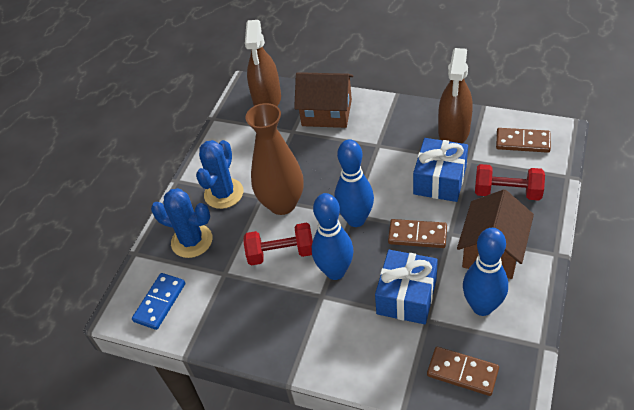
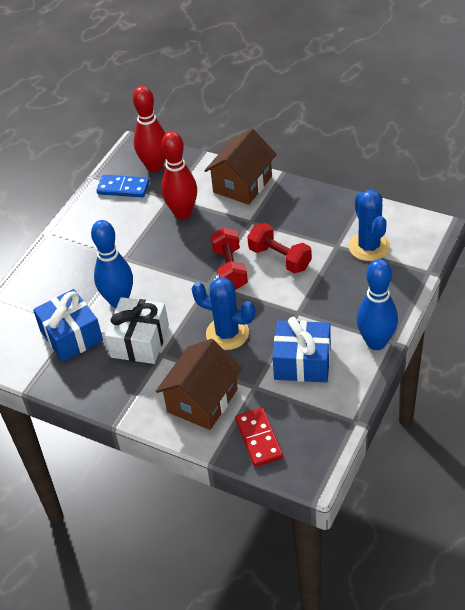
blue bowling pin: [312,193,354,280] [334,140,374,227] [463,228,508,316] = 3 -> [91,220,133,308] [357,259,398,350] = 2
brown domino: [388,219,447,248] [427,347,499,396] [496,128,551,153] = 3 -> none = 0
brown spray bottle: [245,20,281,106] [438,48,473,143] = 2 -> none = 0
brown vase: [246,103,304,215] = 1 -> none = 0
red bowling pin: none = 0 -> [133,86,166,172] [161,131,197,219] = 2
red domino: none = 0 -> [235,408,283,467] = 1
white gift: none = 0 -> [105,297,169,364] = 1

